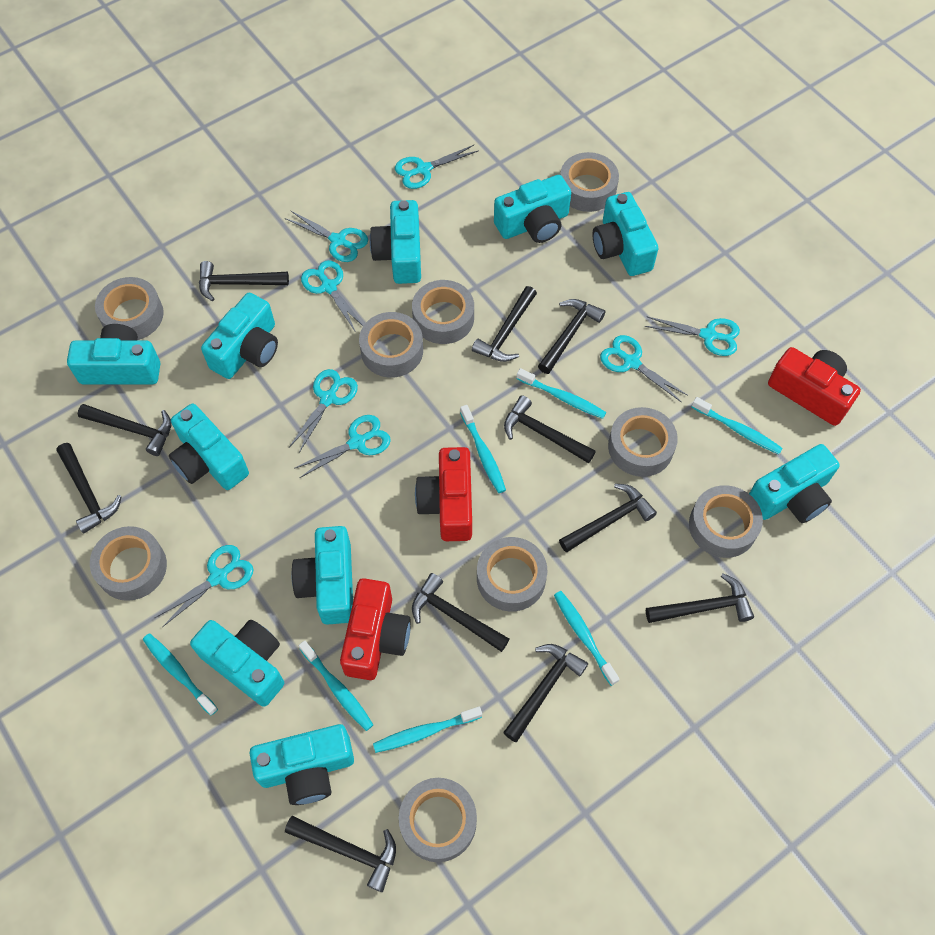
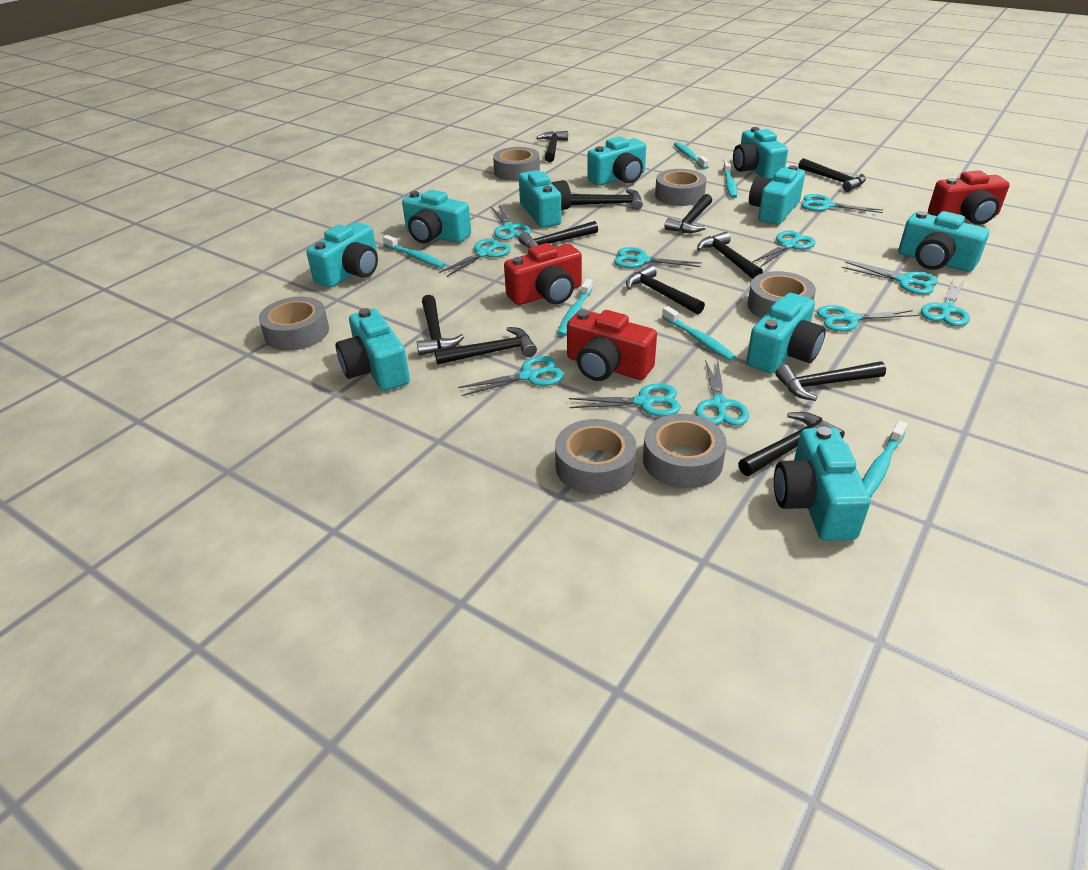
grey tape: [90,526,167,601] [95,277,164,340] [359,312,423,378] [399,778,477,862] [412,280,474,344] [477,537,547,612] [560,152,619,212] [608,407,678,477] [689,485,763,558] = 9 -> [259,297,329,351] [493,147,540,181] [555,419,637,494] [643,414,727,489] [655,169,706,206] [748,271,816,319] = 6
turquoise scissors: [155,545,254,627] [285,210,368,262] [289,369,358,453] [295,415,391,478] [301,260,364,332] [395,145,478,189] [600,335,688,403] [644,316,740,356] = 8 -> [439,238,511,277] [458,356,564,396] [491,205,531,240] [569,383,681,417] [614,247,702,268] [695,359,749,426] [752,231,816,267] [801,194,883,213] [817,305,918,331] [842,262,938,295] [921,279,970,326] = 11
turquoise toothbrush: [143,633,218,716] [299,640,373,731] [373,707,482,753] [460,405,506,493] [517,368,606,419] [554,591,619,686] [692,397,783,454] = 7 -> [382,235,446,268] [557,279,593,336] [662,306,736,361] [674,142,709,169] [723,161,737,198] [862,420,908,497] = 6

